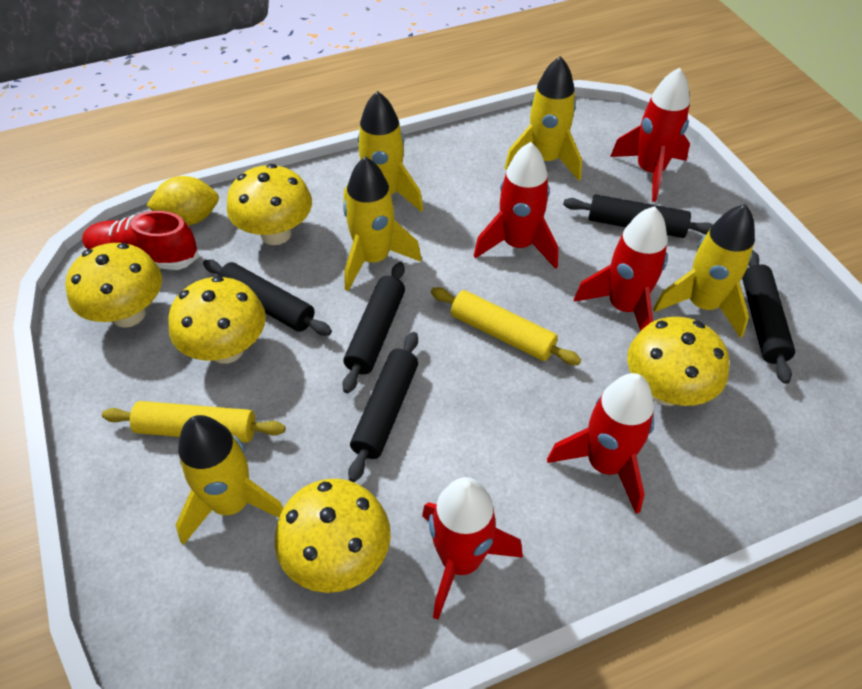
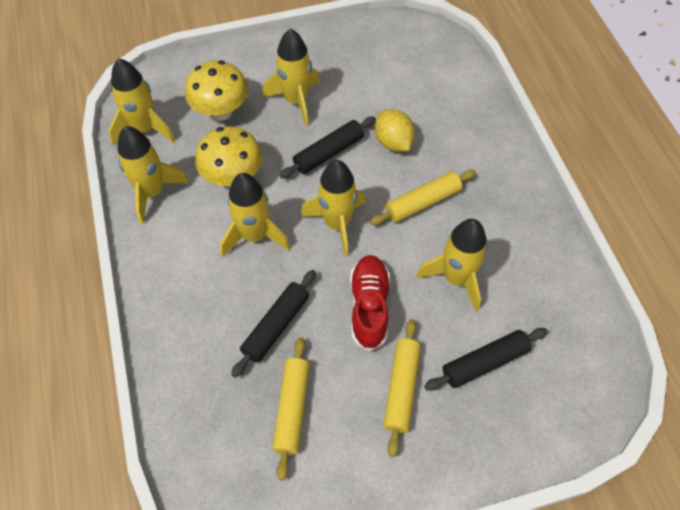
black rolling pin: [203,260,332,336] [342,262,405,393] [348,332,418,482] [563,194,713,238] [742,250,795,384] = 5 -> [231,270,316,378] [279,117,376,178] [424,328,547,391] = 3
red rocket: [422,477,523,620] [474,142,558,269] [547,373,654,514] [574,206,668,331] [610,67,690,202] = 5 -> none = 0
yellow mushroom: [66,243,162,328] [168,276,266,364] [227,164,312,245] [275,479,391,593] [627,317,729,406] = 5 -> [185,61,248,121] [195,126,263,187] = 2
yellow rocket: [176,415,284,545] [343,91,423,212] [344,156,422,291] [505,56,582,181] [653,204,755,338] = 5 -> [109,58,175,145] [117,126,189,224] [220,173,290,257] [262,28,320,127] [301,160,366,257] [416,219,488,312] = 6
yellow rolling pin: [102,401,285,443] [431,287,581,365] = 2 -> [272,337,310,480] [370,170,476,225] [383,319,421,457] = 3

